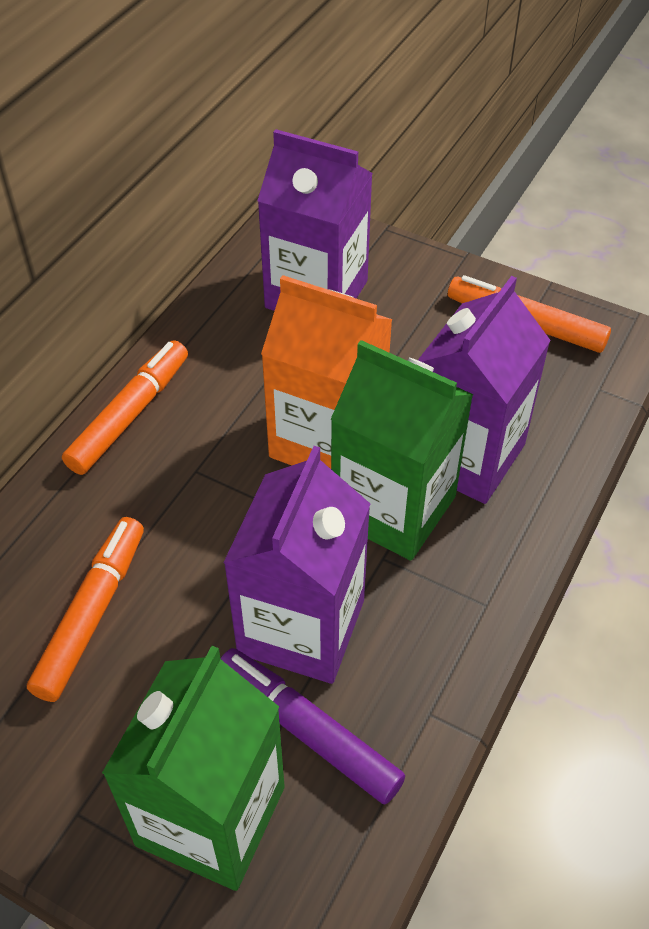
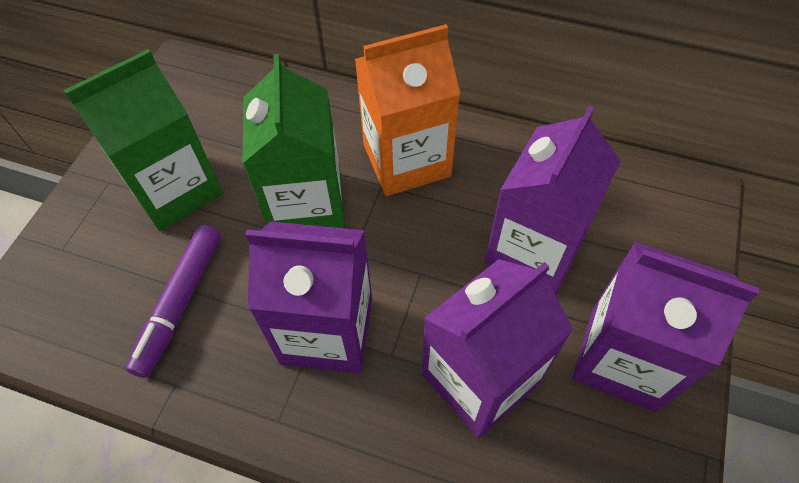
orange marker: [27,517,144,702] [62,340,188,475] [448,275,611,353] = 3 -> none = 0
purple carton: [223,446,370,684] [257,129,373,311] [418,276,551,504] = 3 -> [245,221,372,373] [422,259,573,438] [485,105,621,295] [572,242,760,412] = 4

